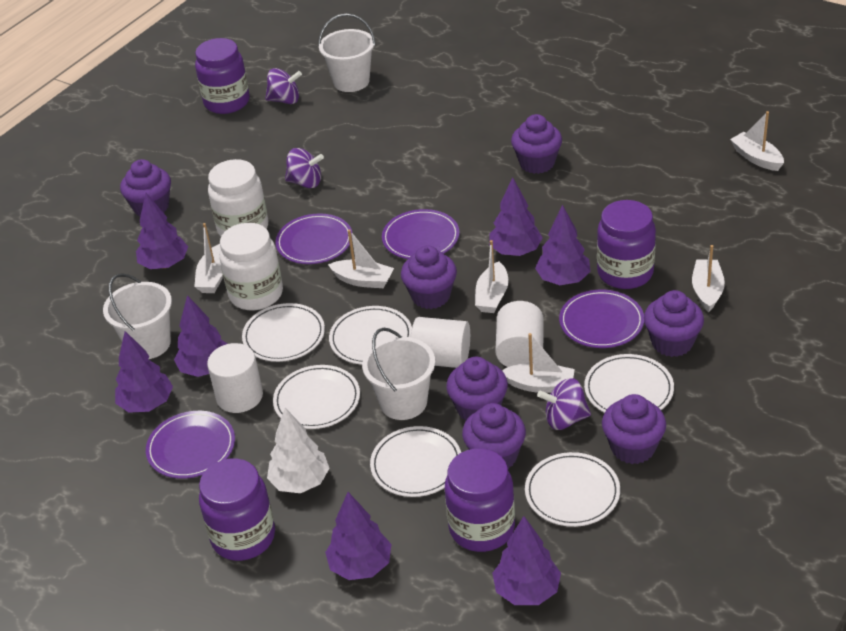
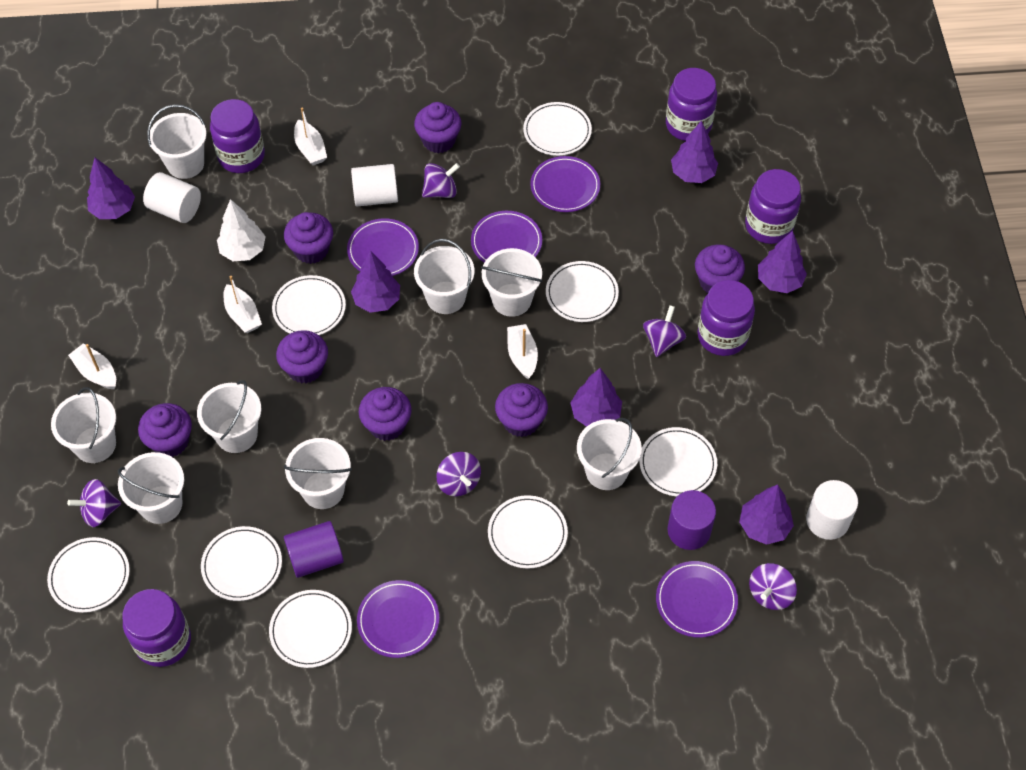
purple cylinder: none = 0 -> [284,521,344,578] [667,490,716,550] = 2
purple jar: [195,38,250,114] [199,458,275,561] [445,448,515,552] [597,200,656,289] = 4 -> [122,589,191,667] [210,99,265,173] [666,68,717,141] [697,280,755,356] [745,169,801,244] = 5
purple plate: [146,411,235,479] [275,213,352,264] [382,209,460,259] [559,290,644,348] = 4 -> [347,218,419,276] [357,580,439,658] [471,211,542,263] [530,156,600,212] [656,561,738,638] = 5
purple spinning top: [265,68,302,104] [285,148,324,188] [537,378,591,430] = 3 -> [67,479,121,527] [422,163,460,198] [437,452,481,497] [643,305,686,357] [749,563,797,610] = 5
purple tree: [115,331,173,413] [136,193,188,269] [174,295,227,377] [325,492,391,580] [489,177,543,256] [492,516,561,605] [535,205,591,285] = 7 -> [87,158,135,219] [351,250,400,313] [571,368,622,427] [671,120,718,183] [739,484,794,545] [758,231,807,293] = 6
white boat: [194,223,223,293] [328,229,394,288] [475,240,509,313] [502,333,575,393] [692,245,725,312] [730,111,784,171] = 6 -> [68,343,116,389] [223,276,262,333] [294,107,327,165] [507,324,538,379] = 4
white bucket: [103,273,172,359] [318,14,375,92] [362,328,435,420] = 3 -> [51,387,116,463] [118,452,184,524] [147,104,207,179] [197,380,261,453] [284,438,352,509] [414,239,474,314] [481,248,543,317] [577,418,642,490] = 8
white jar: [208,159,268,237] [219,223,283,310] = 2 -> none = 0
white plate: [242,303,325,362] [273,365,360,429] [329,306,412,365] [370,426,461,497] [525,452,620,527] [584,354,674,413] = 6 -> [47,537,130,613] [201,526,282,601] [269,590,352,668] [272,275,346,335] [488,495,568,569] [523,102,592,156] [546,261,619,322] [639,427,717,497] = 8

